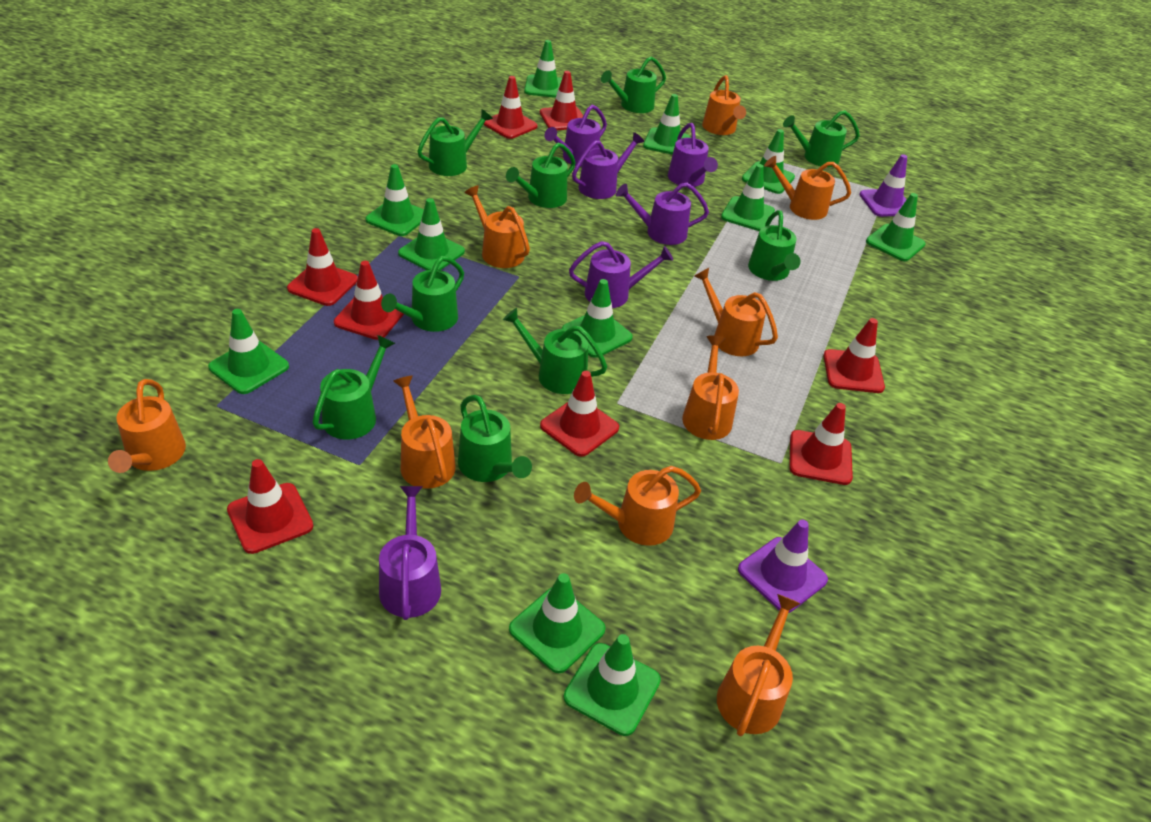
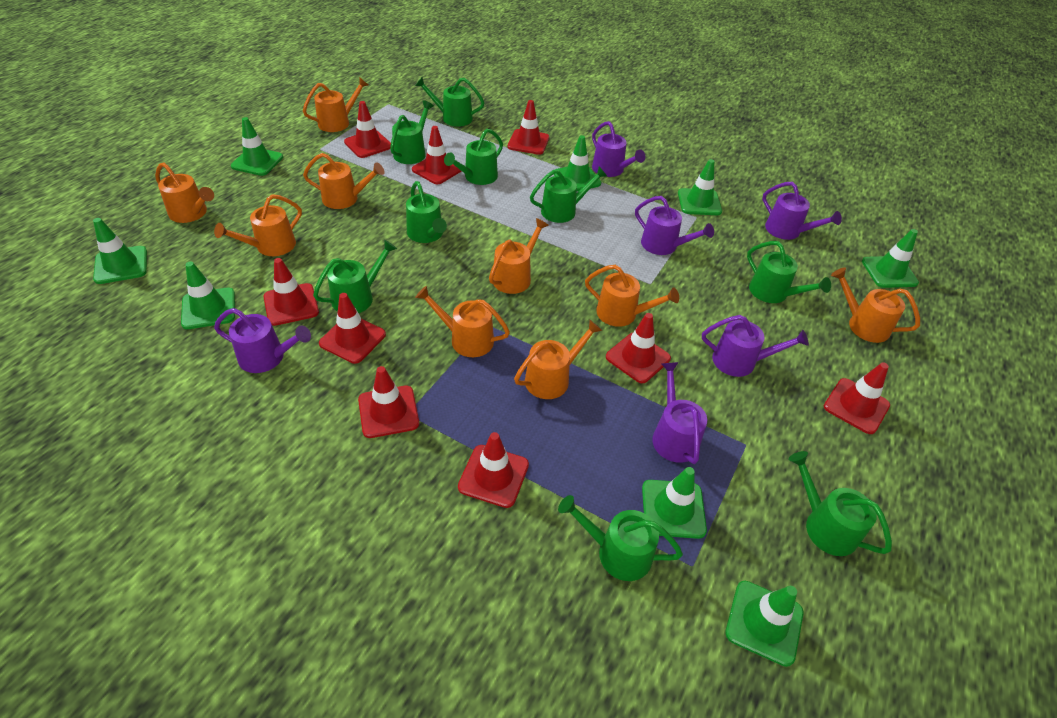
green traffic cone: [208,309,289,394] [365,164,424,236] [398,198,465,270] [509,573,606,673] [524,40,562,98] [562,279,633,358] [564,634,661,736] [643,94,690,155] [721,164,775,231] [742,129,795,194] [866,193,926,261] = 11 -> [93,218,147,284] [181,262,235,329] [231,117,283,176] [554,135,601,192] [642,467,707,539] [678,159,722,215] [725,581,803,667] [862,229,919,288] = 8
purple traffic cone: [738,520,828,613] [859,154,907,217] = 2 -> none = 0
red traffic cone: [227,459,313,554] [287,228,358,306] [334,261,404,340] [483,76,538,139] [540,71,583,130] [540,371,619,457] [789,403,853,485] [823,318,885,393] = 8 -> [263,258,319,326] [319,293,386,364] [344,101,391,158] [358,366,419,438] [412,126,461,184] [458,432,529,508] [508,100,549,155] [606,313,671,383] [824,362,890,434] = 9

